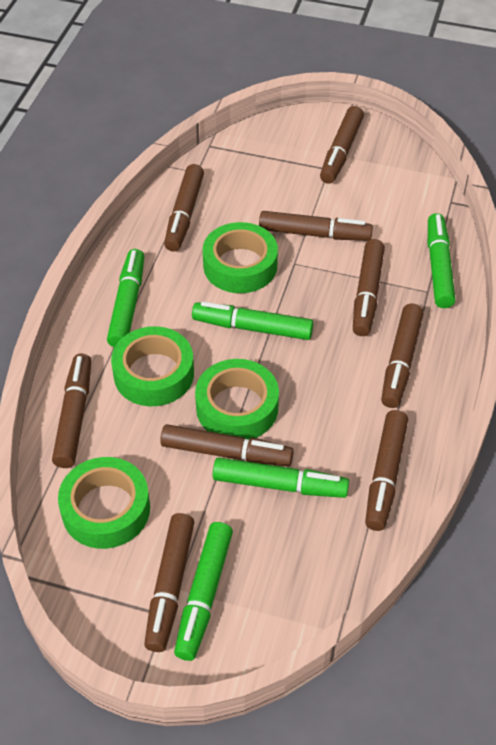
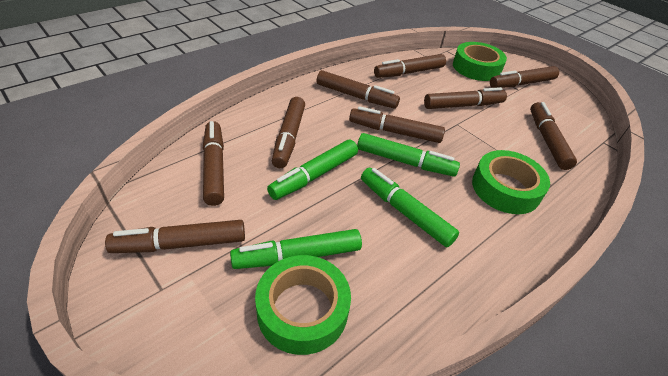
green marker: [107,249,144,348] [174,522,233,661] [192,302,314,340] [213,458,349,498] [428,213,456,308] = 5 -> [230,229,362,269] [267,140,358,200] [357,133,460,177] [361,168,459,247] = 4
green tape: [58,457,150,549] [111,326,194,406] [195,359,279,439] [203,222,278,293] = 4 -> [255,255,351,355] [453,42,507,81] [472,150,550,214] = 3

